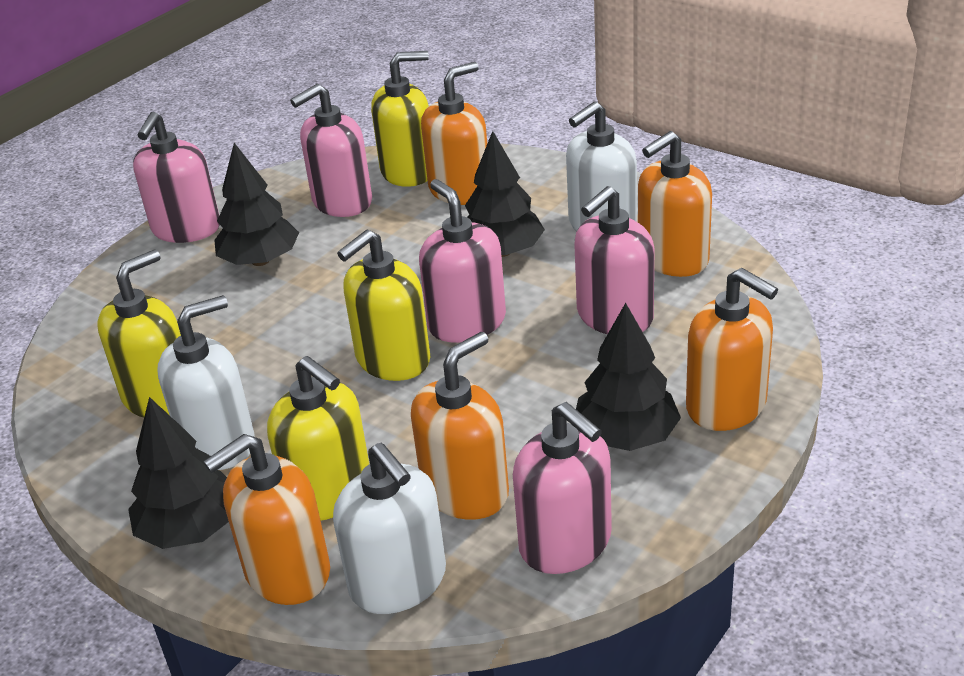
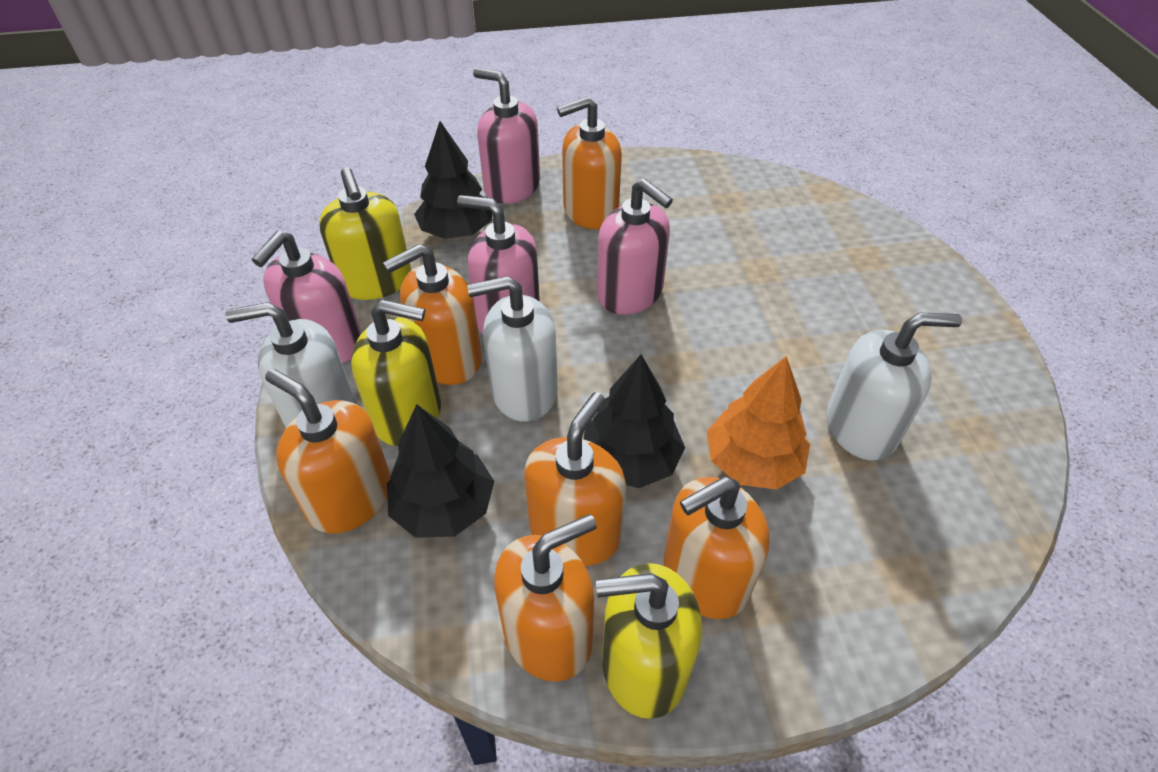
black tree: [128,397,229,549] [214,143,299,266] [465,131,545,257] [576,303,681,451] = 4 -> [387,404,494,538] [414,121,492,239] [584,355,685,488] = 3
orange soap dispenser: [203,434,330,605] [411,332,509,520] [421,62,487,205] [638,131,712,277] [686,268,778,431] = 5 -> [265,369,391,534] [383,244,482,385] [494,514,597,682] [524,392,626,566] [557,96,622,229] [663,477,770,619] = 6
orange tree: none = 0 -> [706,356,810,490] = 1
pink soap dispenser: [133,112,220,243] [290,84,372,217] [419,179,506,343] [513,402,612,574] [574,186,654,334] = 5 -> [252,231,362,363] [457,195,540,334] [473,68,540,204] [597,178,673,315] = 4
yellow soap dispenser: [97,250,181,418] [267,356,369,521] [337,230,431,381] [371,51,429,187] = 4 -> [319,167,411,300] [351,300,441,446] [596,563,702,719] = 3

